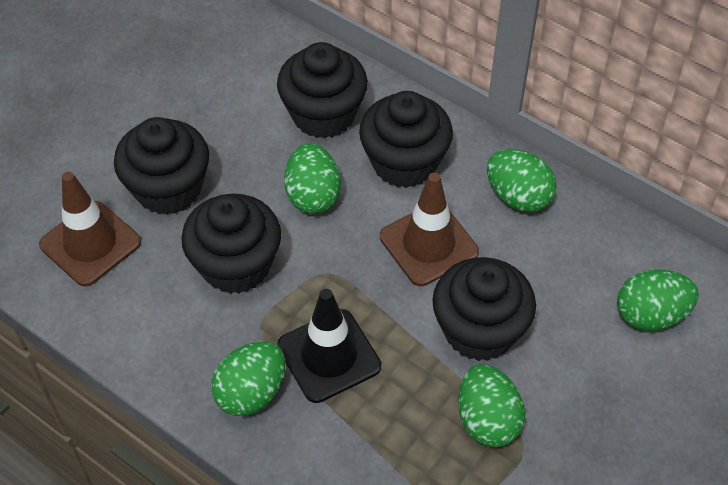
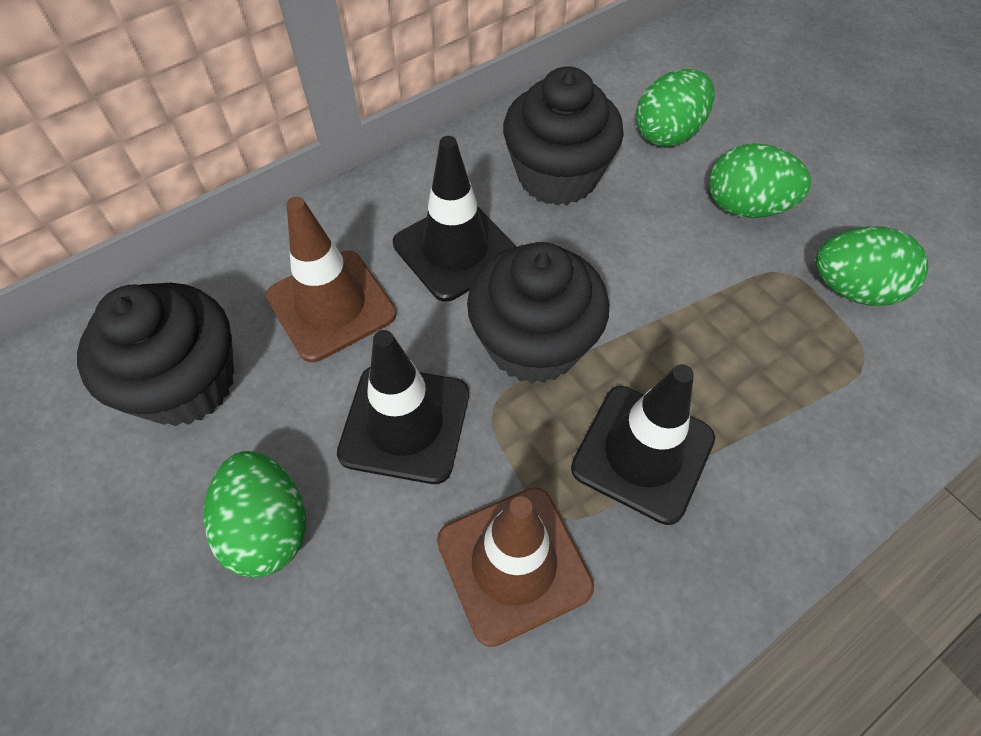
black cupcake: [114,117,209,215] [181,194,281,294] [277,42,368,139] [359,91,453,188] [432,257,536,361] = 5 -> [77,283,234,426] [467,242,609,384] [503,66,624,205] = 3
black traffic cone: [277,289,381,403] = 1 -> [337,330,469,484] [393,136,516,302] [571,364,715,525] = 3
green egg: [211,341,285,416] [284,143,341,214] [458,364,525,447] [487,149,557,213] [617,270,699,331] = 5 -> [204,451,306,578] [636,69,715,147] [709,143,811,218] [816,226,928,306] = 4

